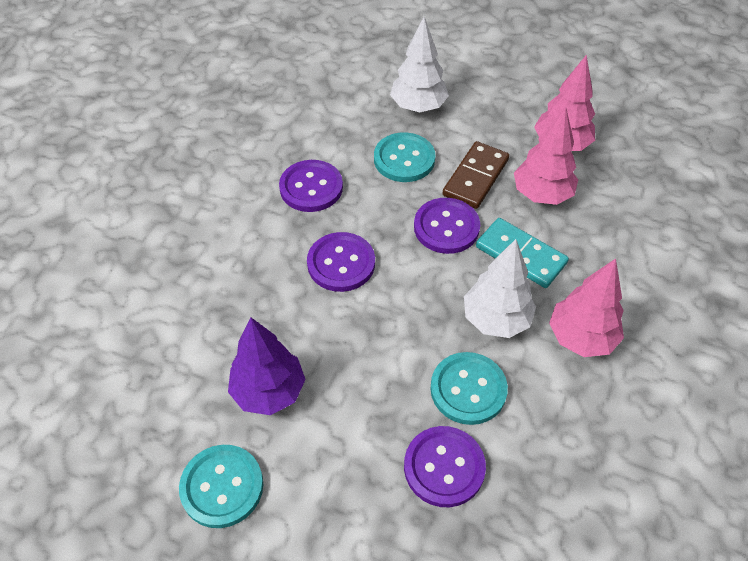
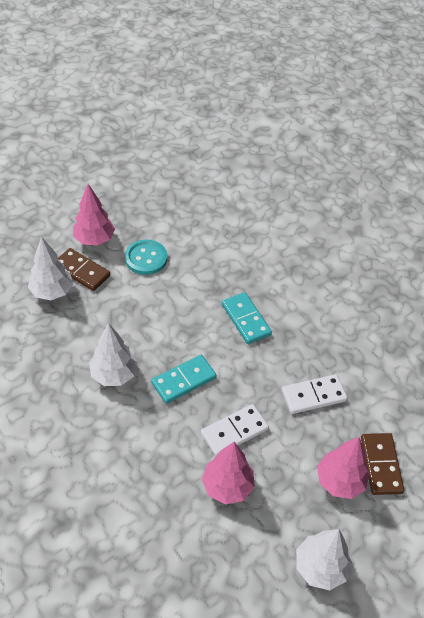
brown domino: [442,141,509,209] = 1 -> [58,248,110,291] [361,433,404,495] = 2
purple button: [279,160,343,212] [307,232,375,292] [404,426,486,507] [414,198,480,254] = 4 -> none = 0
purple tree: [228,317,306,415] = 1 -> none = 0
turquoise button: [179,445,263,528] [374,132,436,182] [430,352,508,425] = 3 -> [125,239,167,275] = 1
turquoise domino: [476,218,569,288] = 1 -> [151,355,217,404] [222,292,272,344] = 2
white domino: none = 0 -> [201,404,269,456] [281,374,347,414] = 2
white tree: [390,17,449,112] [464,239,536,338] = 2 -> [28,237,73,300] [89,323,138,386] [296,529,352,590] = 3

